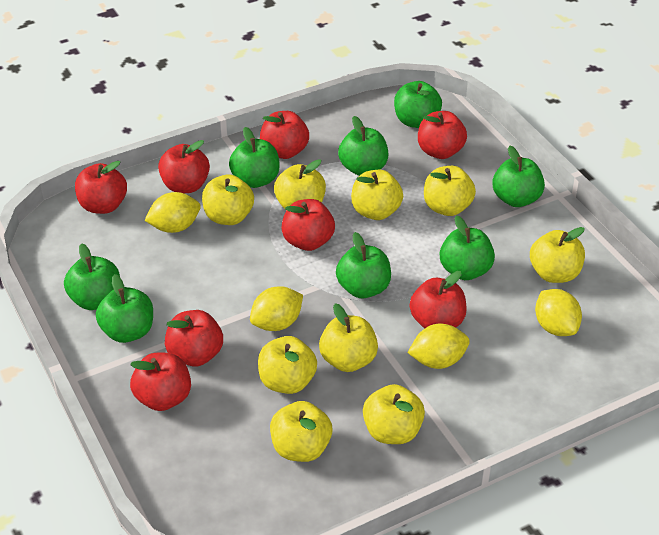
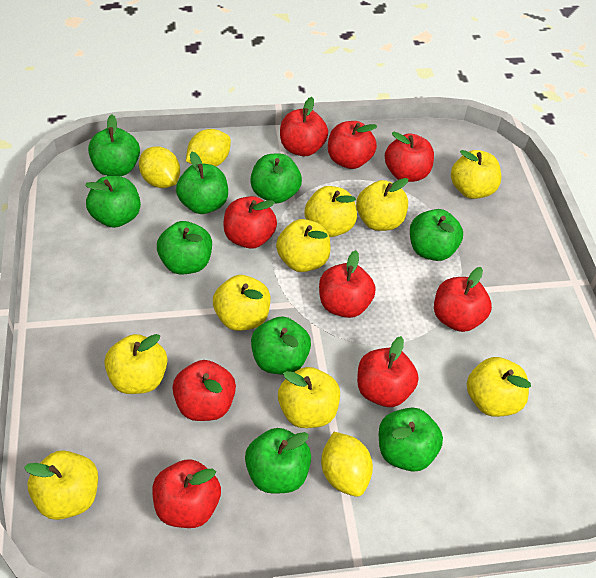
green apple: [64,243,120,310] [96,274,153,343] [229,127,280,188] [336,232,391,298] [338,116,388,176] [394,81,442,128] [440,215,495,280] [492,146,545,207] = 8 -> [85,176,141,228] [88,115,140,176] [157,221,212,274] [176,152,228,214] [245,428,311,494] [250,154,302,203] [251,316,311,375] [379,407,443,472] [410,209,463,261] = 9
red apple: [75,161,127,214] [130,353,191,411] [158,140,210,193] [165,310,223,367] [260,111,309,159] [282,199,335,251] [410,271,467,328] [418,111,467,159] = 8 -> [152,459,221,528] [172,360,236,421] [223,196,277,249] [280,97,328,156] [319,250,376,318] [328,121,377,169] [357,336,419,407] [385,132,434,182] [434,267,492,332] = 9
yellow lemon: [144,192,200,233] [250,286,303,331] [408,324,470,369] [535,289,582,336] = 4 -> [139,146,180,188] [186,129,231,166] [321,432,373,497] = 3

